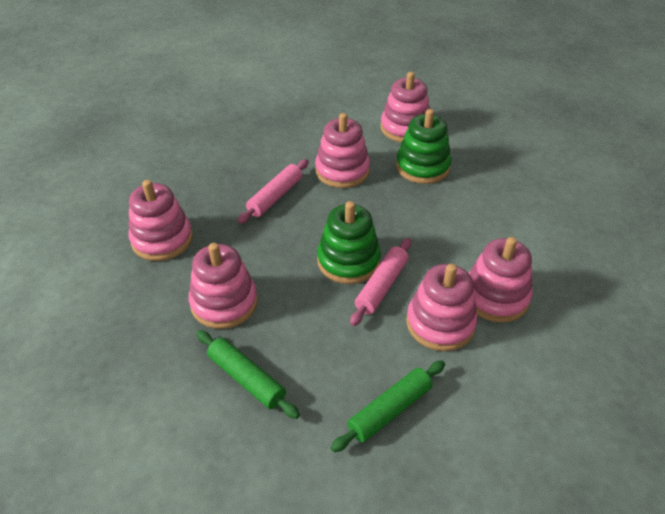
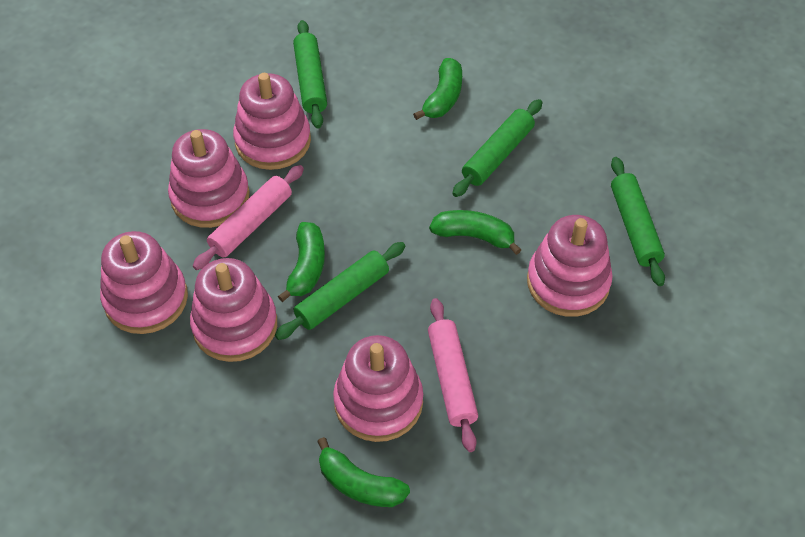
green banana: none = 0 -> [278,222,325,302] [317,437,410,507] [413,58,462,120] [429,210,521,255] = 4
green rolling pin: [197,330,300,419] [331,360,445,452] = 2 -> [275,242,406,340] [293,20,327,129] [452,99,542,197] [611,157,665,286] = 4
green stacking toy: [317,201,381,284] [396,109,451,184] = 2 -> none = 0

